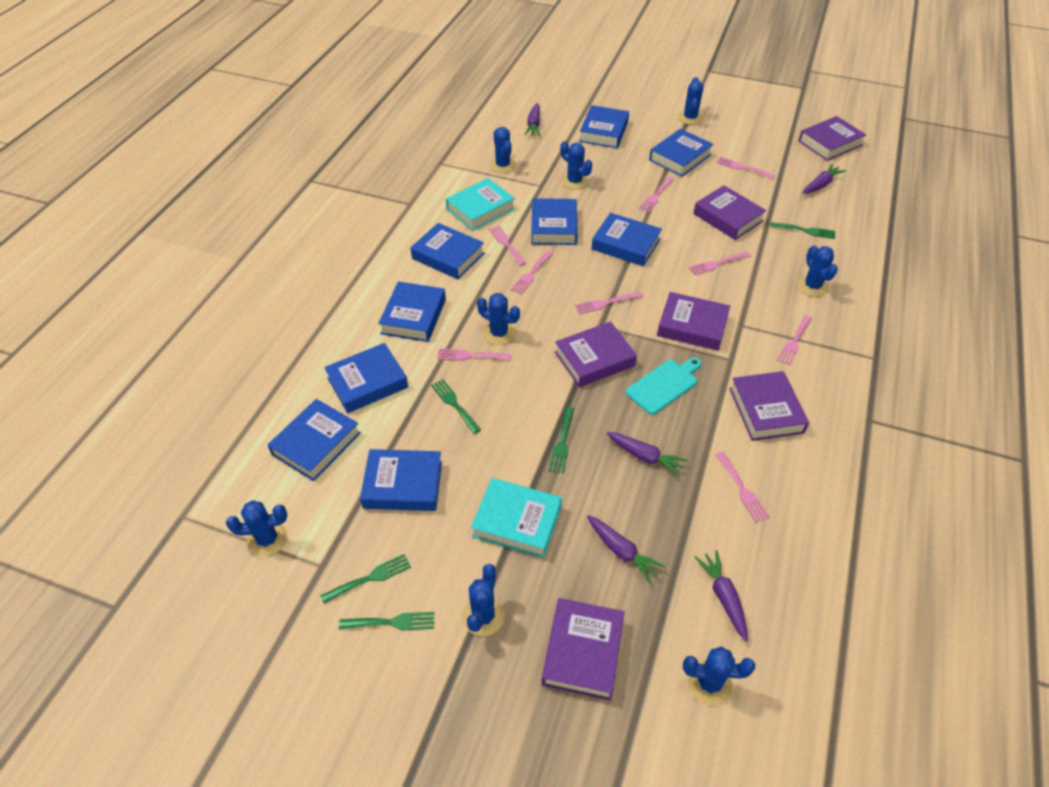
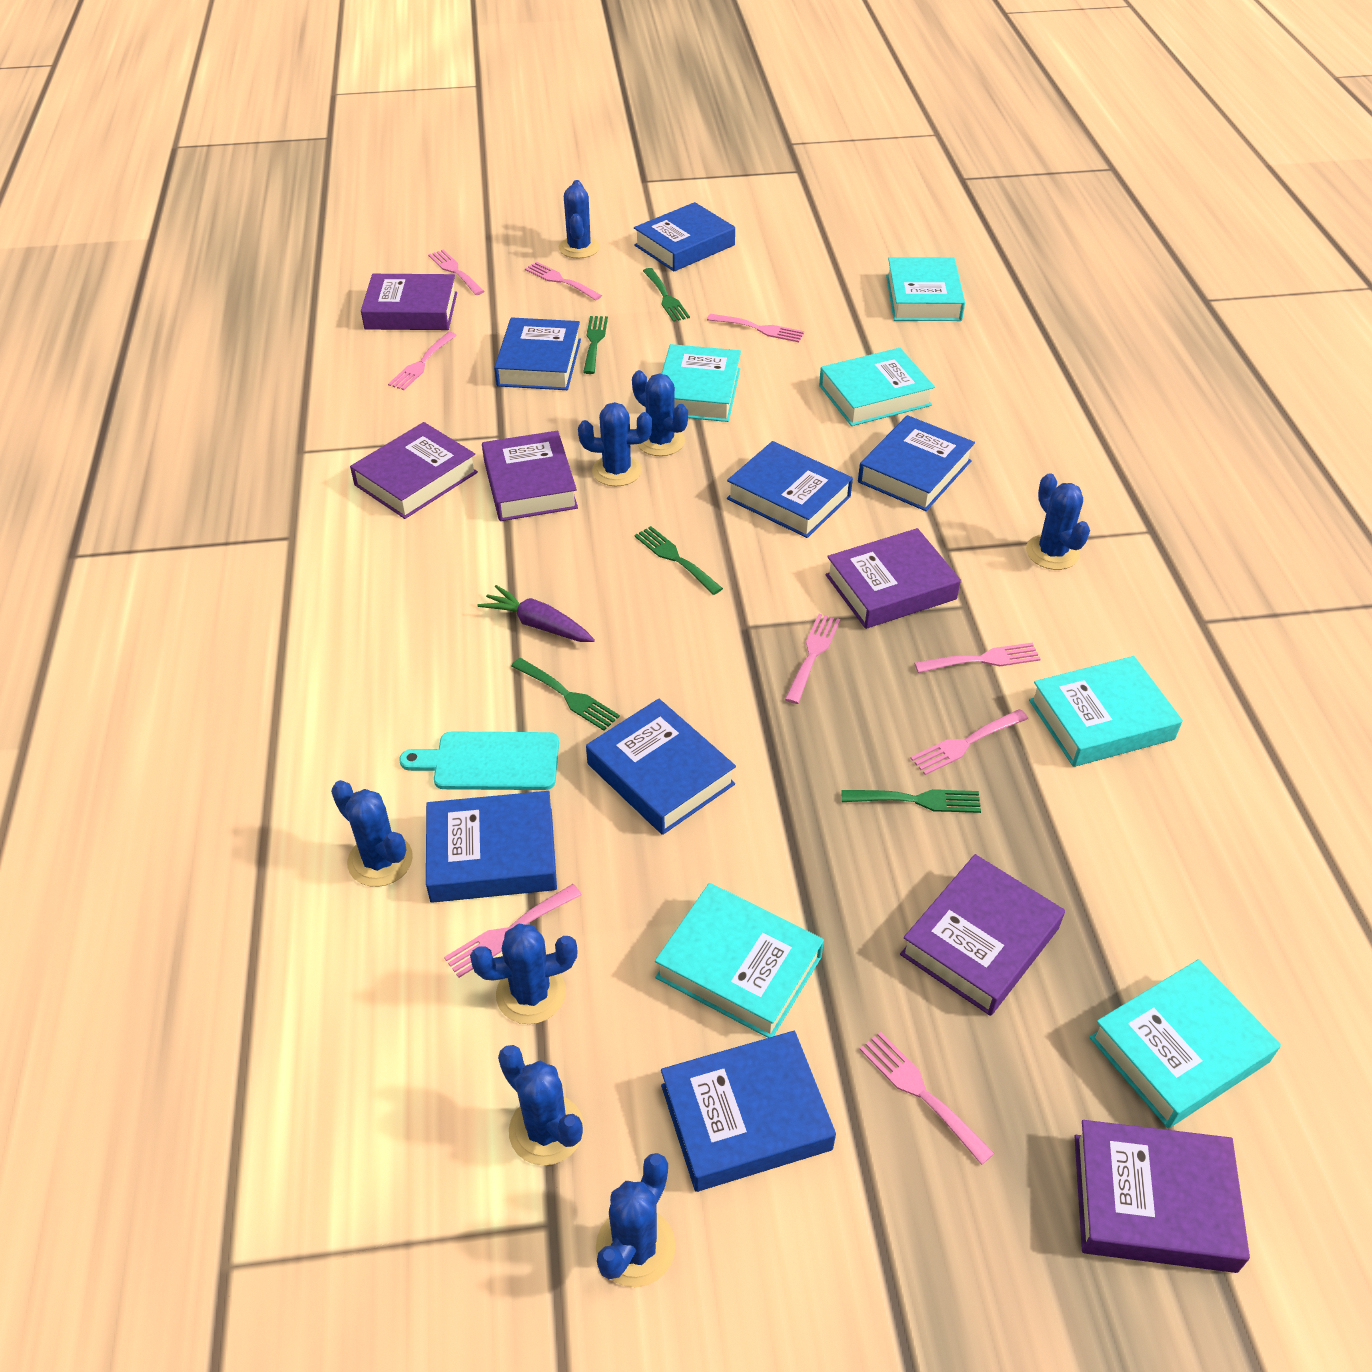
blue book: [268,399,361,481] [324,343,408,413] [360,449,442,511] [378,281,446,342] [411,223,484,279] [531,198,578,245] [579,105,629,148] [592,213,662,266] [649,129,714,177] = 9 -> [426,791,557,903] [494,317,581,390] [586,699,736,835] [634,202,735,272] [661,1031,836,1192] [727,441,853,538] [858,415,975,511] = 7
purple carrot: [524,103,540,136] [587,515,665,583] [606,432,688,477] [694,550,748,641] [803,164,846,194] = 5 -> [478,585,595,642] = 1
turquoise book: [446,178,515,231] [471,478,562,558] = 2 -> [655,883,824,1038] [662,344,741,422] [819,348,935,426] [886,257,965,321] [1029,656,1183,767] [1090,959,1281,1128] = 6

